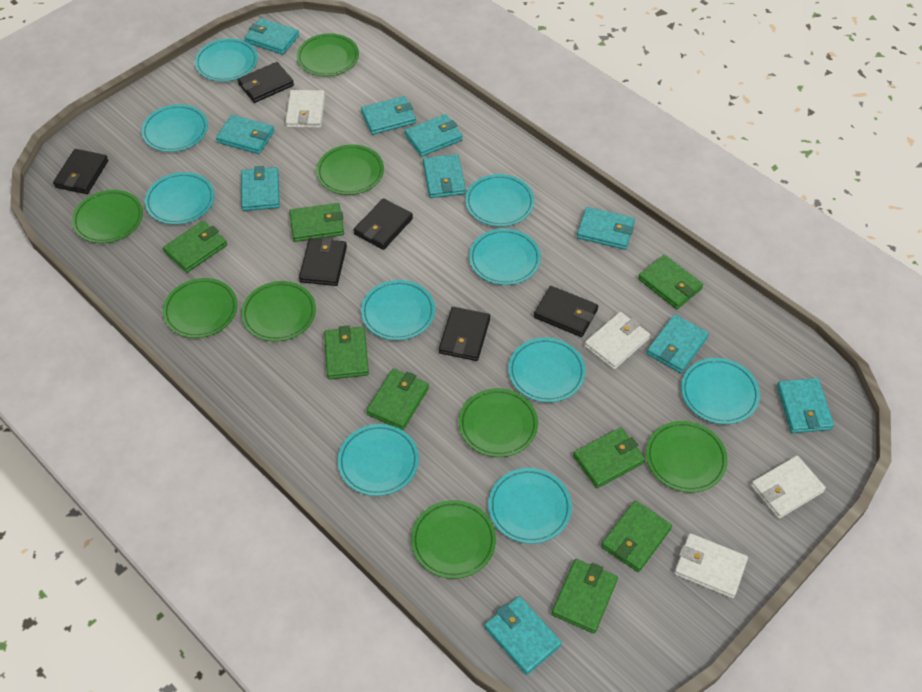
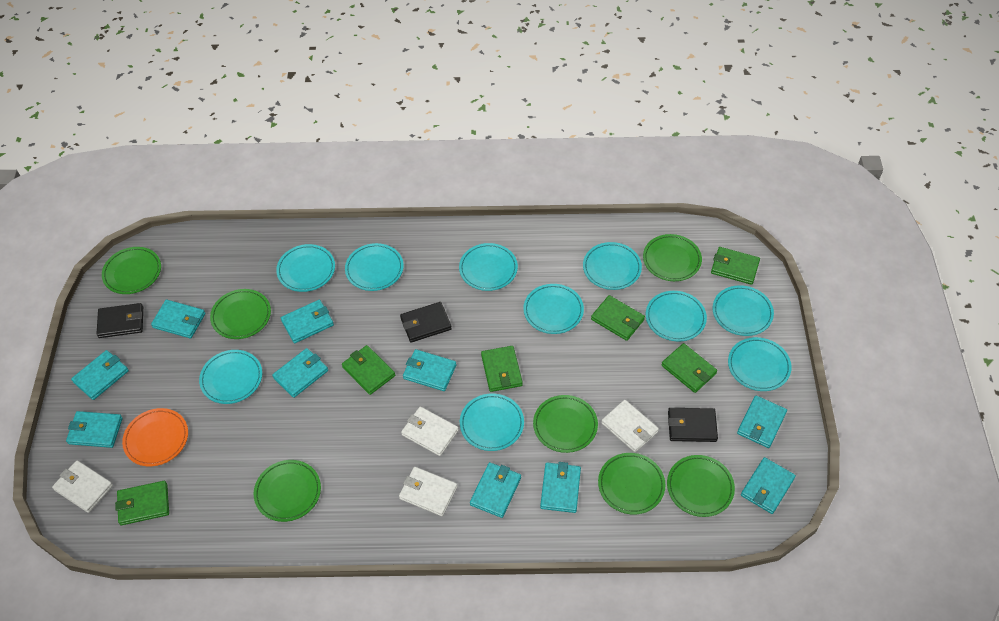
black wallet: [53,149,108,194] [238,62,294,103] [299,237,347,286] [354,198,413,250] [439,307,490,361] [534,286,598,337] = 6 -> [96,303,143,338] [400,302,452,342] [668,408,718,442] = 3
green plate: [72,190,143,243] [163,278,238,338] [241,281,316,342] [297,33,359,76] [316,144,384,195] [411,500,496,579] [459,388,538,457] [646,421,728,493] = 8 -> [102,247,161,294] [210,289,271,339] [254,460,321,522] [533,395,598,453] [598,453,666,514] [643,234,702,281] [667,455,735,517] = 7
green wallet: [163,221,227,273] [289,203,344,242] [324,325,369,379] [366,369,429,430] [552,559,618,633] [573,427,645,488] [601,501,672,572] [638,255,703,309] = 8 -> [115,481,169,525] [342,345,395,395] [481,346,523,392] [591,295,645,341] [661,343,717,393] [711,247,760,285] = 6
orange plate: none = 0 -> [122,408,188,466] = 1

